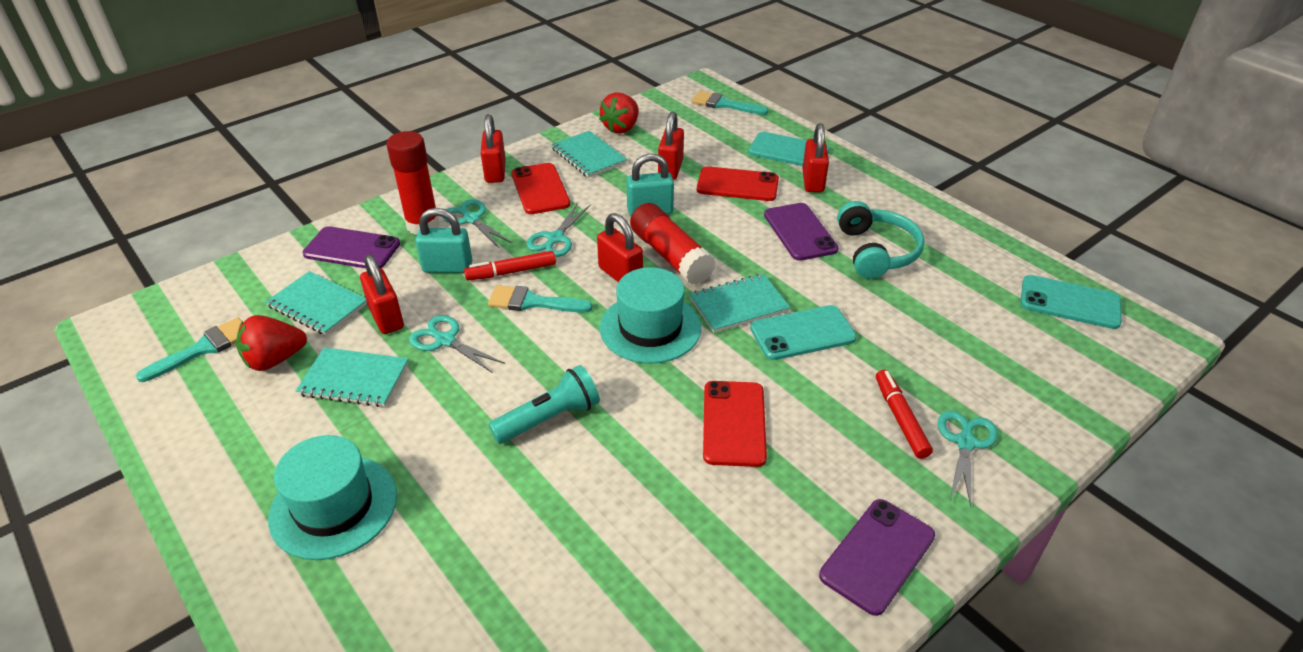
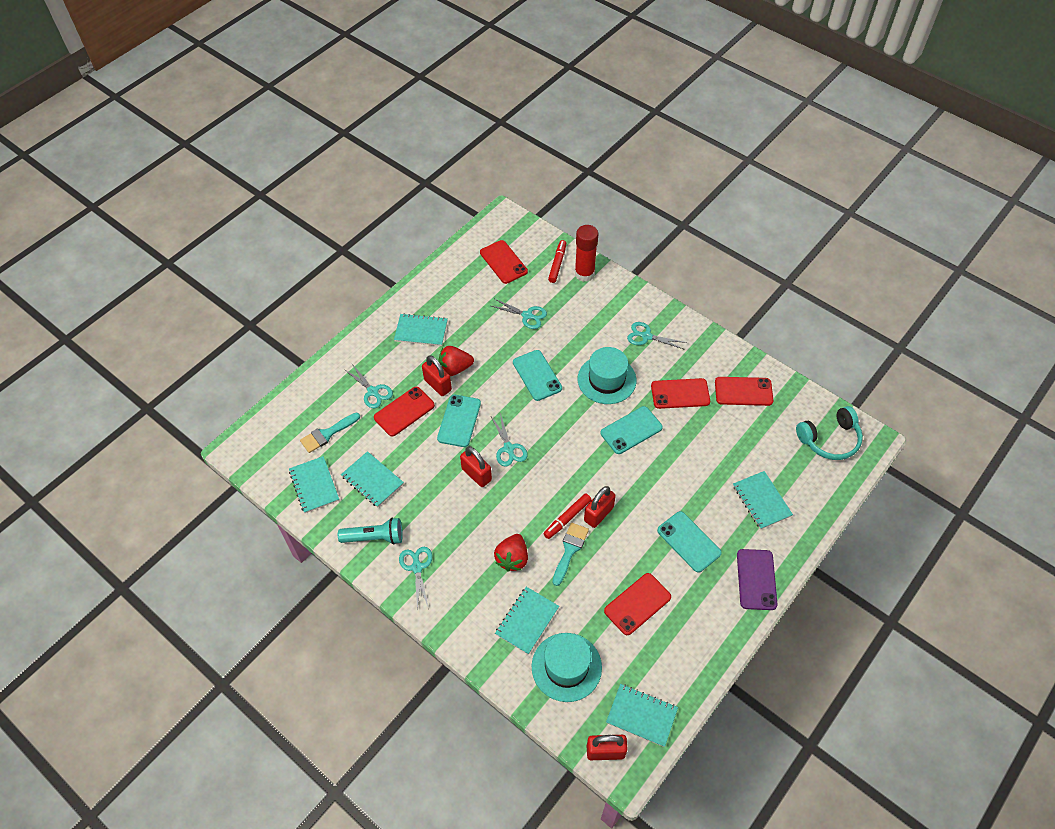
purple phone: [302,226,400,268] [764,203,839,261] [819,499,935,616] = 3 -> [737,549,777,610] = 1
red glue stick: [386,131,440,235] [630,203,716,285] = 2 -> [575,225,598,282] = 1
red padlock: [360,254,404,334] [481,114,506,183] [597,213,643,282] [658,112,684,180] [802,123,829,192] = 5 -> [422,355,452,396] [460,446,492,487] [584,486,616,528] [587,735,628,760] = 4
red phone: [511,163,570,214] [697,166,779,201] [703,381,767,467] = 3 -> [374,387,435,436] [480,240,528,284] [604,573,671,635] [651,378,710,409] [715,377,773,406] = 5
turquoise brush: [136,318,242,382] [488,285,593,313] [691,91,768,115] = 3 -> [300,413,360,453] [553,523,589,586] = 2
turquoise notebook: [265,271,367,336] [296,347,409,407] [551,131,627,178] [690,274,791,333] = 4 -> [289,456,339,513] [341,451,404,507] [394,313,448,346] [495,587,559,655] [606,684,678,747] [733,471,793,529] = 6
turquoise padlock: [415,208,472,273] [627,153,674,216] = 2 -> none = 0
turquoise phone: [748,132,830,166] [750,305,857,360] [1020,275,1122,329] = 3 -> [437,395,481,447] [513,350,562,401] [601,406,663,454] [657,511,722,573] = 4
turquoise scissors: [409,315,505,373] [443,199,512,248] [526,203,591,257] [938,411,998,507] = 4 -> [344,364,393,408] [399,547,432,611] [491,299,547,329] [491,413,528,467] [627,322,687,350] = 5

